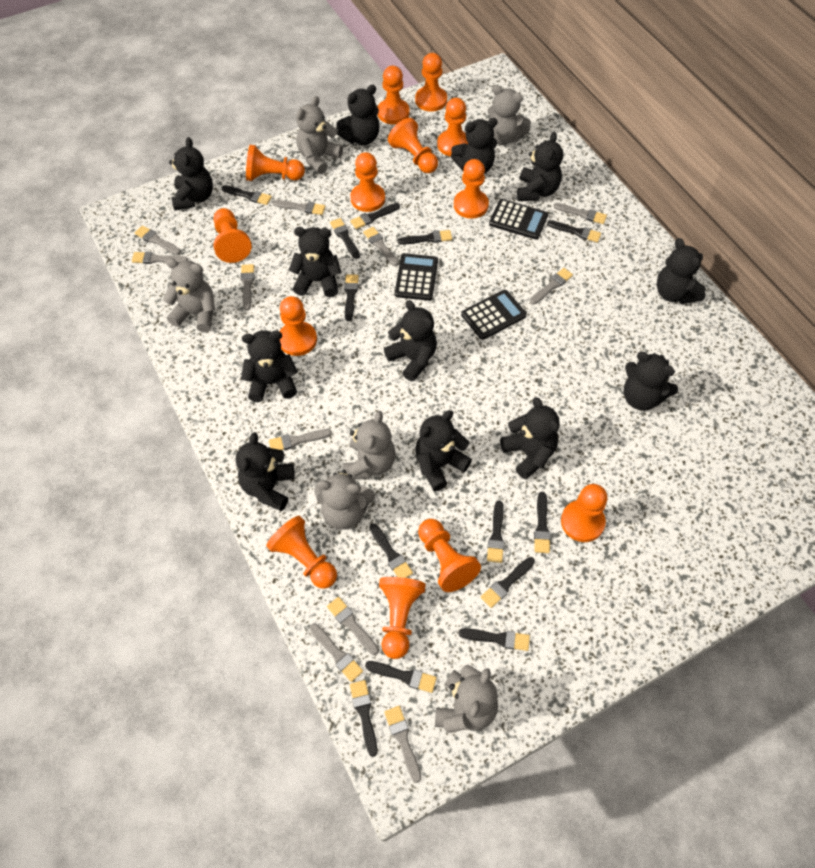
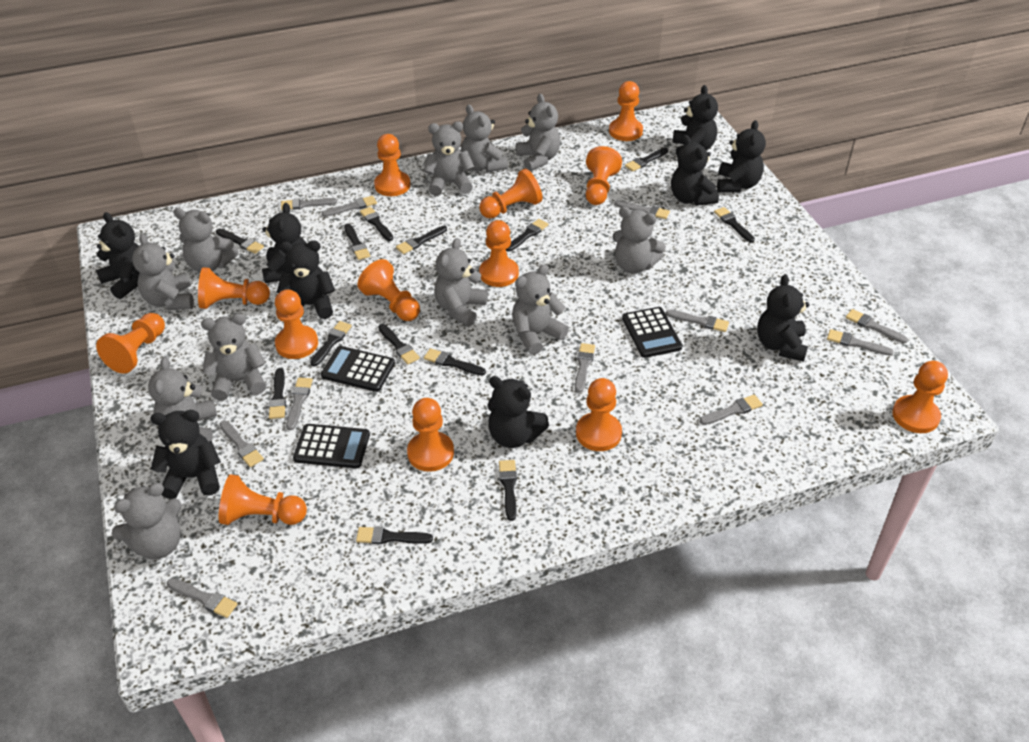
black teddy bear: [169,137,213,210] [236,432,295,511] [241,330,298,402] [289,227,341,297] [336,85,380,145] [384,300,437,381] [415,410,472,491] [451,118,498,174] [500,397,560,479] [517,132,563,201] [624,352,678,411] [656,238,706,304] = 12 -> [96,212,139,299] [150,410,221,499] [262,203,306,283] [276,240,335,319] [487,376,549,448] [671,135,719,206] [672,85,718,156] [717,120,766,193] [757,274,810,362] = 9
grey teddy bear: [163,258,215,332] [296,96,343,174] [314,470,375,530] [343,411,396,479] [435,665,498,733] [488,85,531,145] = 6 -> [112,483,182,560] [132,233,194,310] [148,357,217,442] [173,208,239,272] [201,313,266,401] [424,122,474,196] [434,238,488,326] [461,104,508,172] [512,264,569,355] [516,94,560,171] [612,207,666,273] = 11

